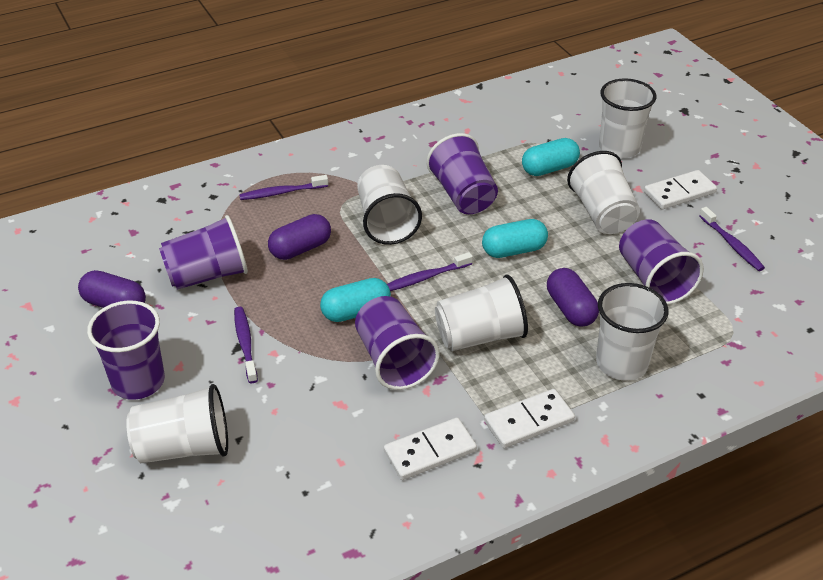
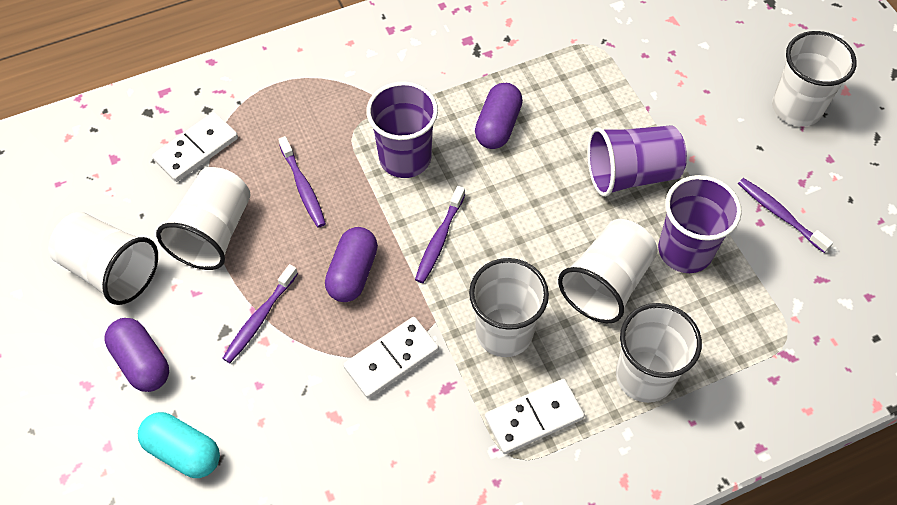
purple cup: [87,301,165,400] [159,215,248,290] [355,296,440,390] [426,133,498,214] [619,219,704,305] = 5 -> [366,82,438,178] [587,125,687,197] [658,175,742,273] = 3
turquoise capsule: [320,278,391,322] [482,219,548,258] [522,138,580,176] = 3 -> [138,412,220,478] = 1

